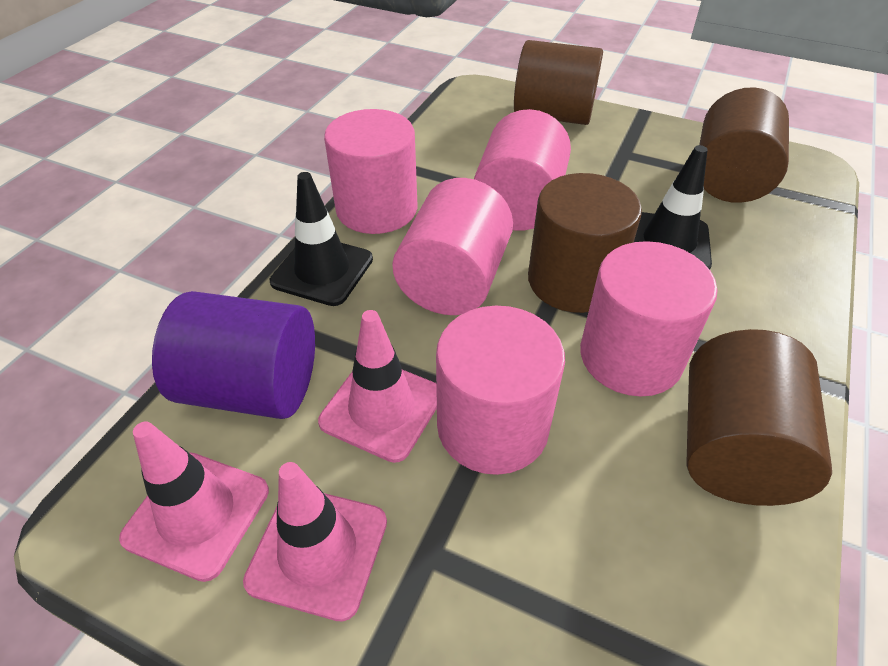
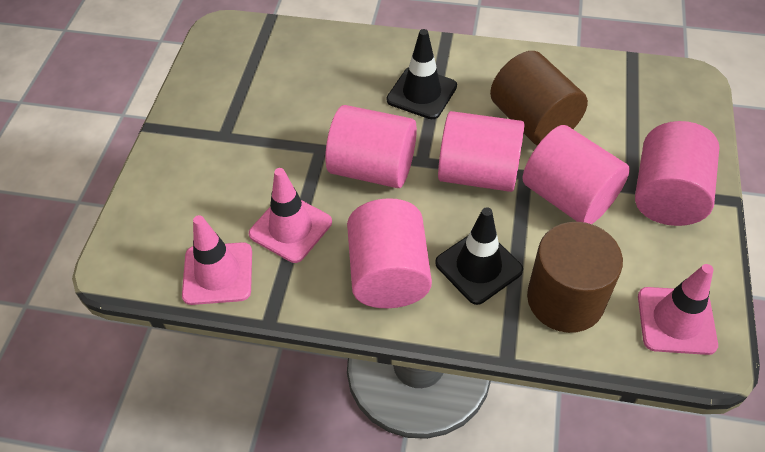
brown cylinder: [514,40,603,125] [528,173,642,313] [686,329,832,506] [699,87,789,203] = 4 -> [490,51,588,146] [527,222,623,333] = 2
purple cylinder: [152,291,315,419] = 1 -> none = 0

